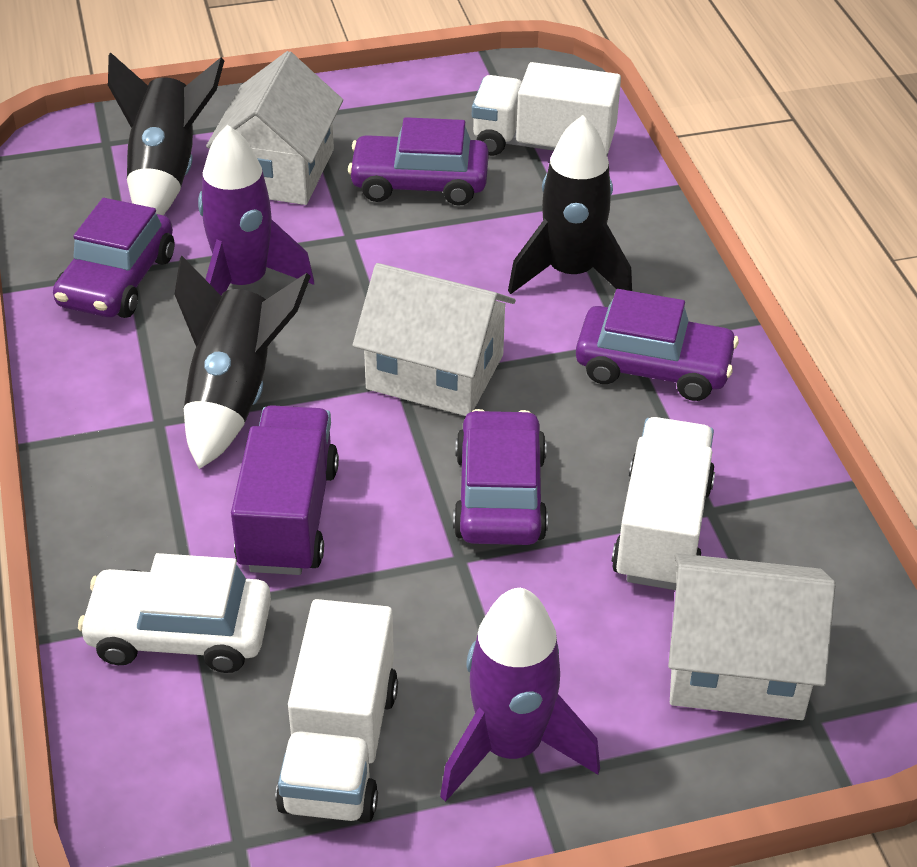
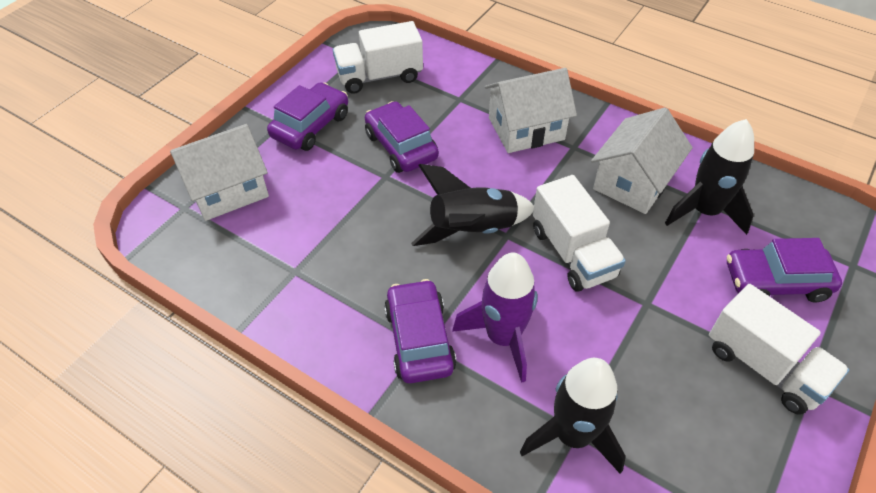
purple rocket: [198,125,314,296] [440,588,600,802] = 2 -> [452,253,537,383] = 1
purple truck: [231,405,339,575] = 1 -> none = 0
white car: [78,553,271,673] = 1 -> none = 0

